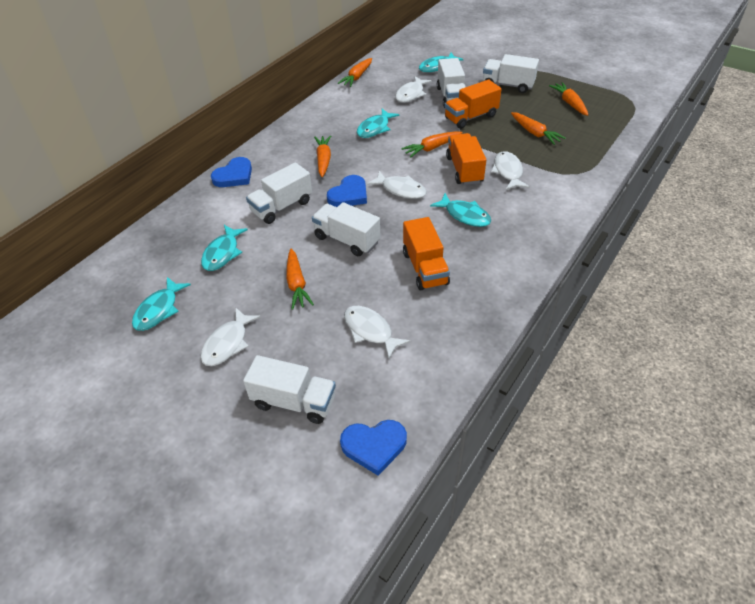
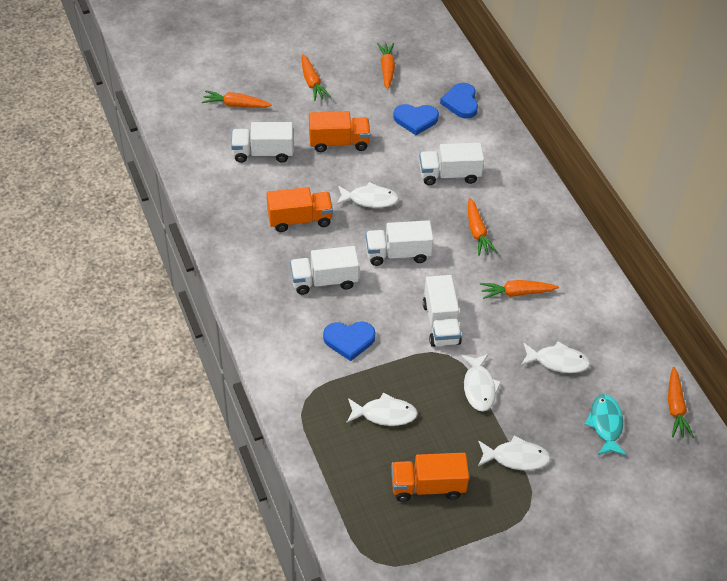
turquoise fish: [132,277,191,331] [201,225,248,271] [357,109,399,138] [419,52,463,72] [430,193,491,227] = 5 -> [585,394,626,455] = 1

